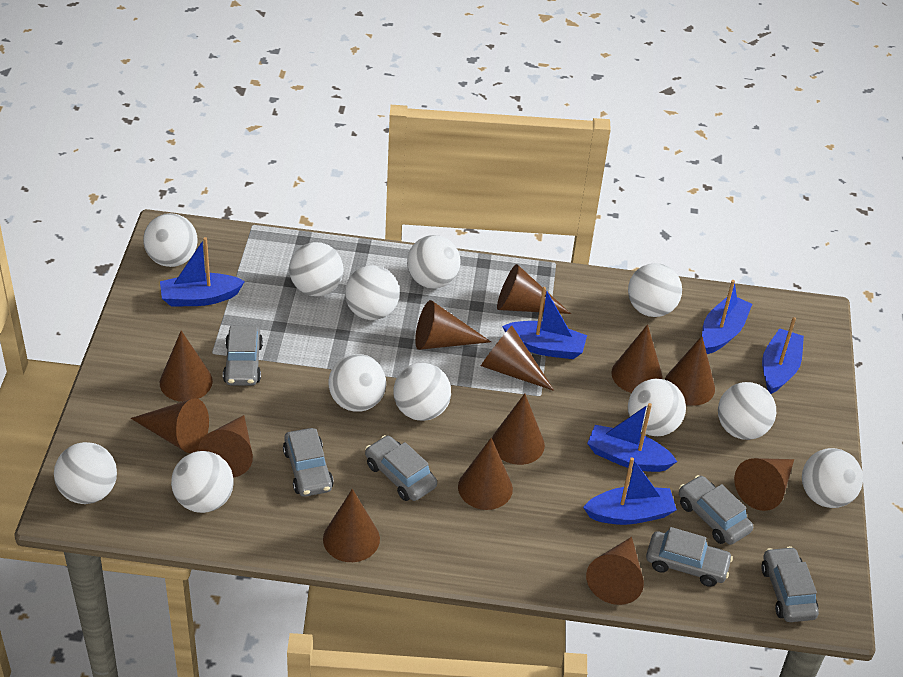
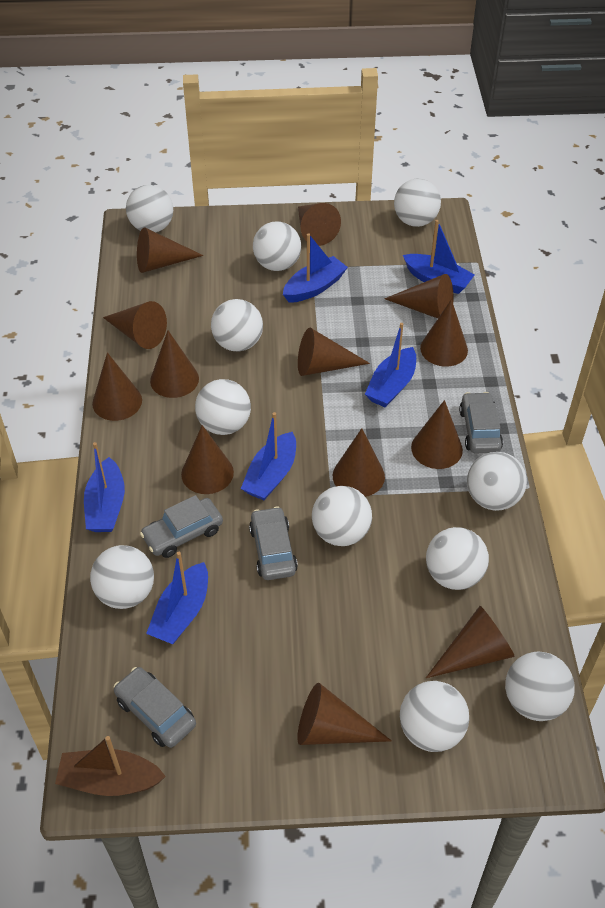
brown boat: none = 0 -> [55,736,166,796] = 1
grey car: [223,326,263,386] [283,428,334,497] [365,435,437,501] [646,527,733,587] [679,475,753,545] [761,546,819,622] = 6 -> [114,667,196,748] [140,495,223,558] [249,506,298,580] [459,392,503,453] = 4
white ball: [54,442,117,504] [143,213,198,267] [171,451,234,513] [289,242,344,296] [328,354,386,412] [345,265,400,320] [393,363,451,421] [407,235,461,288] [628,263,682,317] [628,379,686,436] [718,382,776,440] [802,448,863,508] = 12 -> [90,545,154,609] [126,185,173,232] [195,379,251,435] [211,299,263,352] [253,222,301,271] [312,486,372,546] [394,179,441,227] [400,681,469,752] [426,527,489,590] [467,452,527,511] [505,652,575,721] = 11

